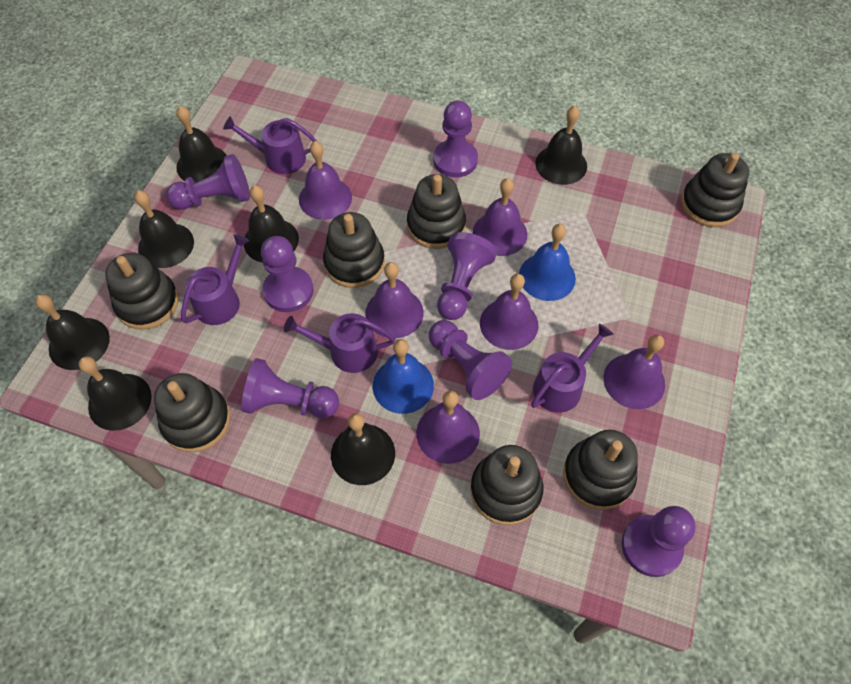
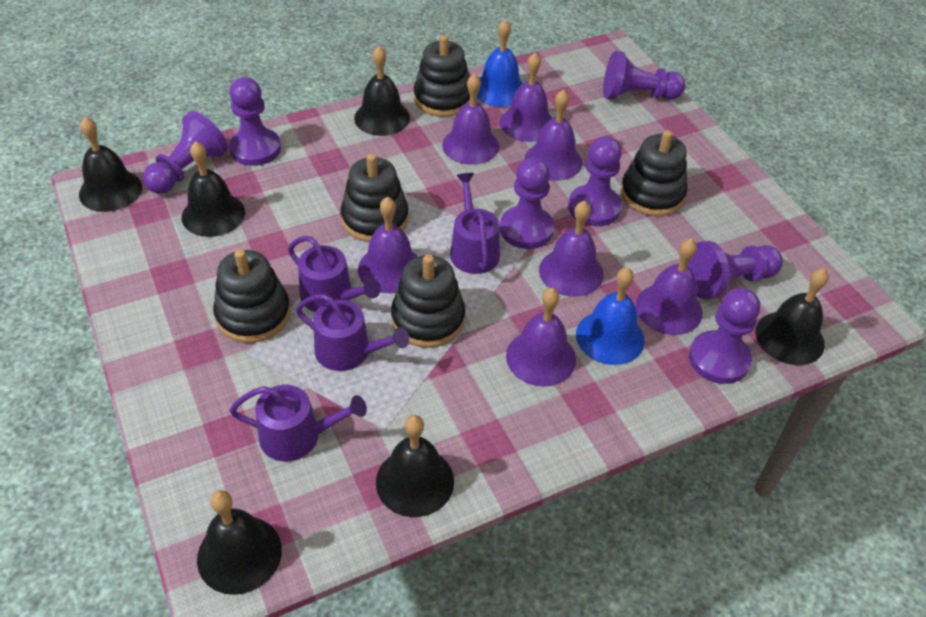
black bell: [35,294,110,370] [78,356,152,431] [134,190,194,268] [176,106,227,183] [244,185,299,263] [331,413,395,485] [535,106,587,185] = 7 -> [79,117,142,212] [182,141,245,237] [197,490,282,595] [354,46,410,136] [376,415,454,517] [756,268,829,365] = 6
black stacking toy: [105,253,179,330] [154,373,231,452] [323,212,385,288] [407,174,466,249] [470,445,543,525] [563,430,638,510] [681,153,749,227] = 7 -> [213,249,291,343] [341,154,409,242] [391,255,465,348] [413,35,470,117] [620,130,687,216] = 5
purple bell: [299,141,352,220] [365,262,424,338] [416,391,480,464] [473,178,527,256] [480,274,538,350] [604,334,665,409] = 6 -> [358,197,418,293] [442,74,499,165] [500,52,552,142] [506,288,576,386] [525,89,582,181] [539,201,604,297] [636,238,702,335] = 7

